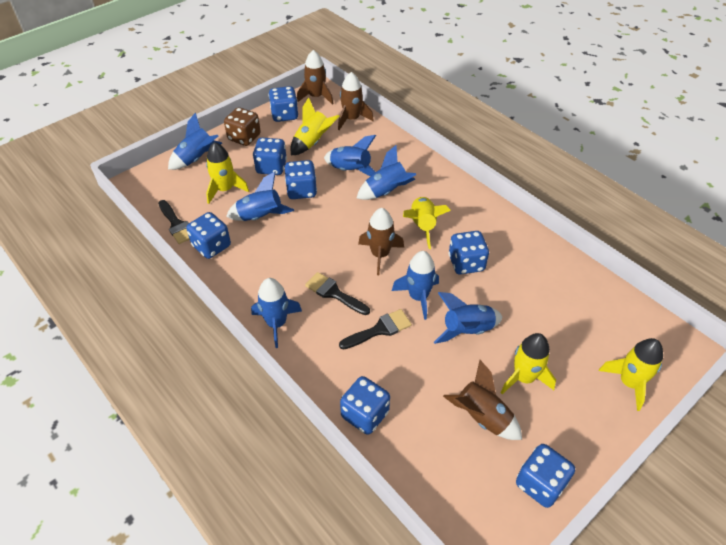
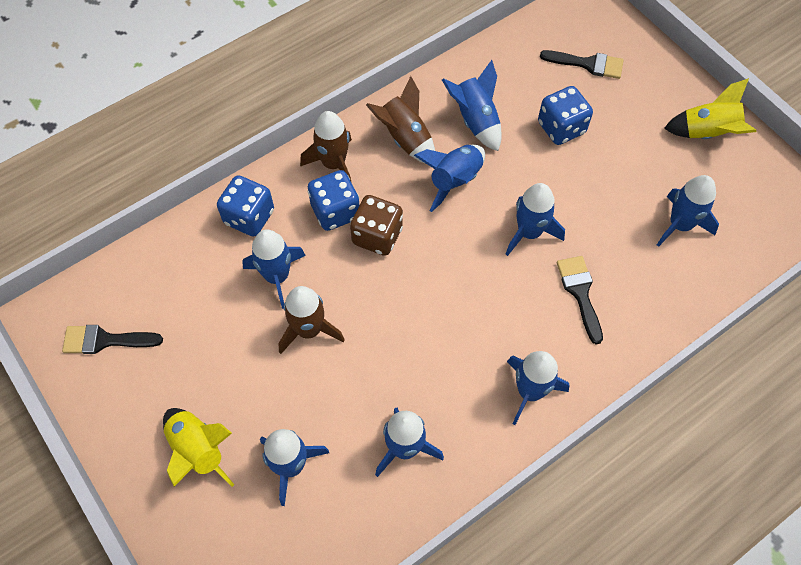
blue dice: [186,212,231,259] [253,138,287,175] [268,86,298,122] [285,160,317,199] [340,376,390,435] [449,231,489,274] [516,444,575,508] = 7 -> [217,175,274,236] [308,170,359,231] [538,86,593,145] = 3
blue rocket: [168,112,222,170] [226,172,294,221] [251,278,302,348] [324,135,376,176] [357,145,417,200] [392,251,439,320] [434,292,502,344] = 7 -> [242,229,306,309] [260,429,329,506] [375,407,444,477] [414,145,485,212] [442,60,502,151] [506,183,565,256] [507,351,569,425] [657,175,719,247] = 8
brown rocket: [297,50,333,105] [338,72,374,130] [358,208,404,275] [443,360,522,440] = 4 -> [278,286,345,354] [300,111,352,183] [366,76,435,164] = 3
yellow rocket: [206,142,249,204] [290,97,339,156] [403,197,451,249] [500,333,556,394] [599,338,663,411] = 5 -> [163,408,234,487] [664,78,756,139] = 2

